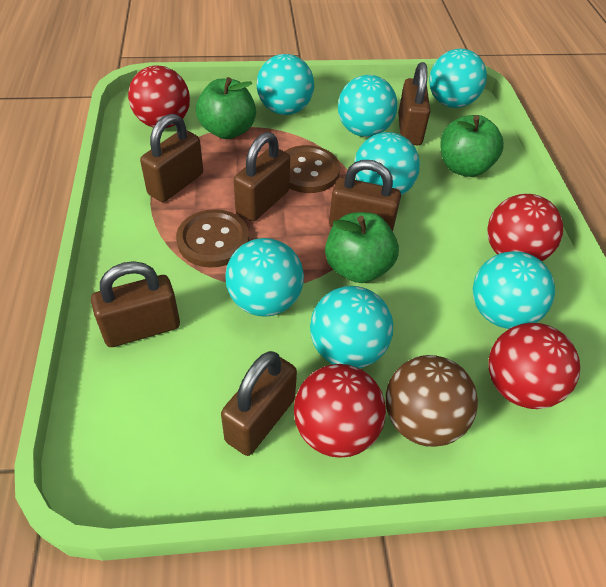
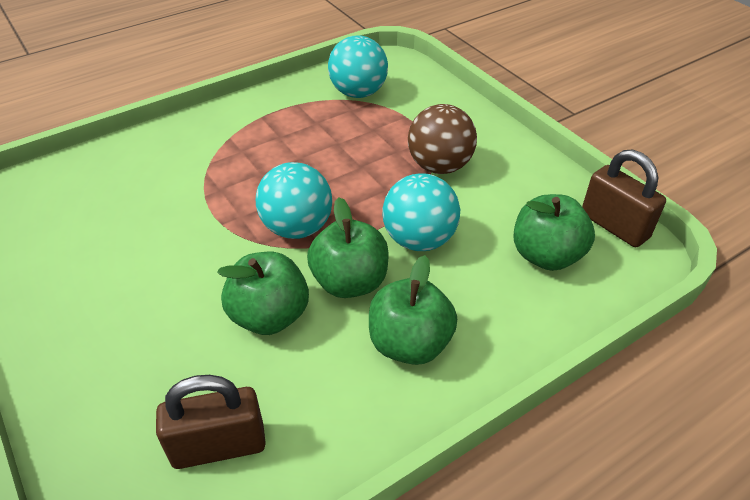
brown button: [176,209,249,268] [284,145,340,193] = 2 -> none = 0
brown padlock: [91,261,180,347] [140,114,203,202] [221,351,297,456] [234,132,290,221] [329,160,401,232] [398,62,430,145] = 6 -> [156,375,266,469] [582,150,666,247] = 2
green apple: [196,77,256,139] [325,212,399,283] [440,115,504,177] = 3 -> [217,252,309,335] [307,197,389,298] [369,255,457,365] [514,194,595,271] = 4
red ball: [128,66,190,128] [294,364,386,458] [487,194,563,261] [488,323,580,409] = 4 -> none = 0
turquoise ball: [225,238,304,317] [257,54,314,115] [310,286,393,368] [338,75,398,137] [354,132,420,195] [429,49,487,108] [473,251,555,329] = 7 -> [256,162,333,239] [328,35,388,98] [382,173,460,251] = 3

